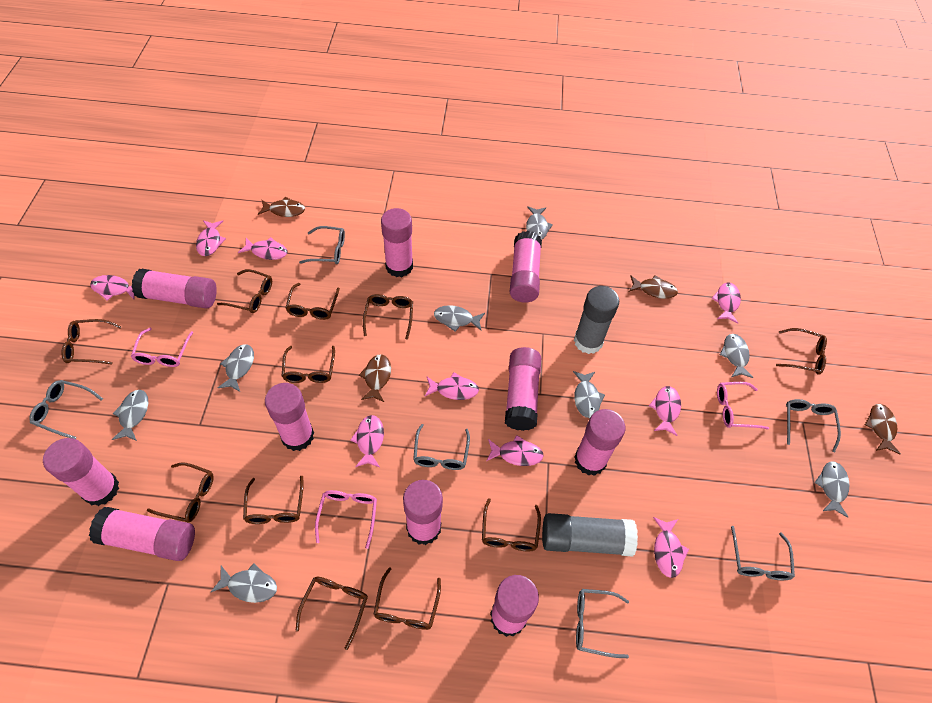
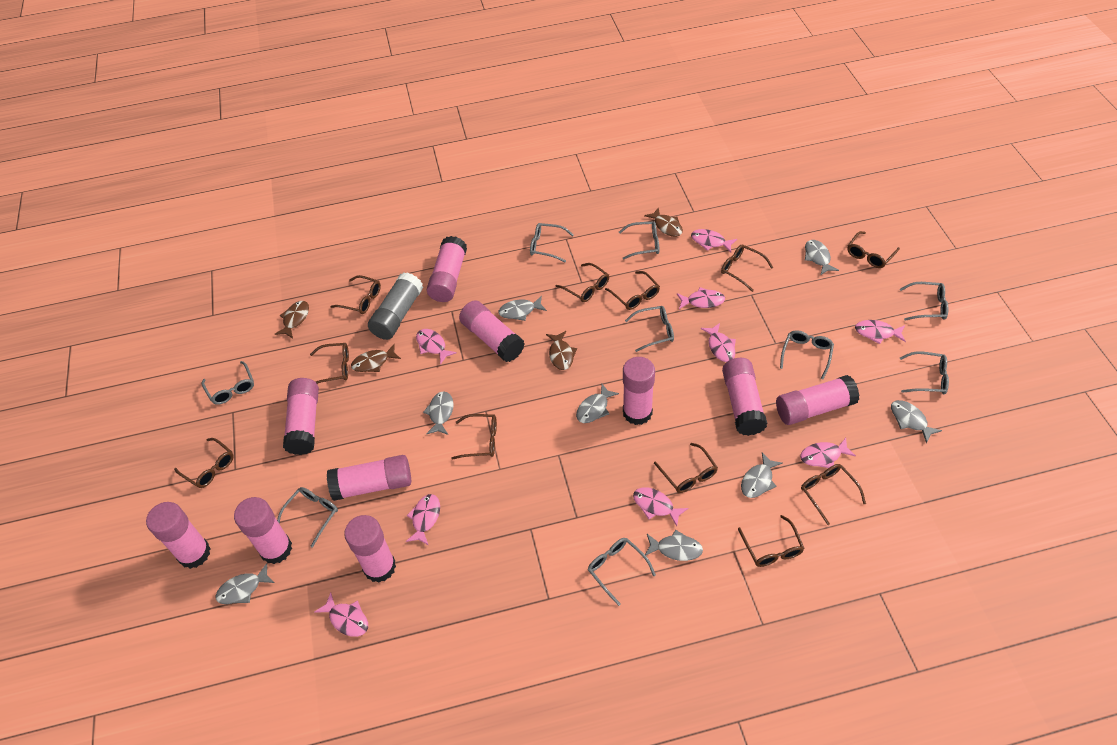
grey glasses: [29,380,103,439] [299,226,345,264] [413,424,470,470] [576,589,629,658] [731,526,795,580] [786,399,841,452] = 6 -> [202,361,254,405] [277,487,338,548] [530,223,574,262] [588,538,656,606] [619,221,659,260] [625,306,674,352] [780,330,834,379] [900,282,949,321] [900,351,949,394] = 9
grey glue stick: [542,513,638,557] [574,286,619,354] = 2 -> [368,272,423,340] = 1
pink glasses: [131,328,193,367] [315,490,377,549] [717,382,769,430] = 3 -> none = 0

